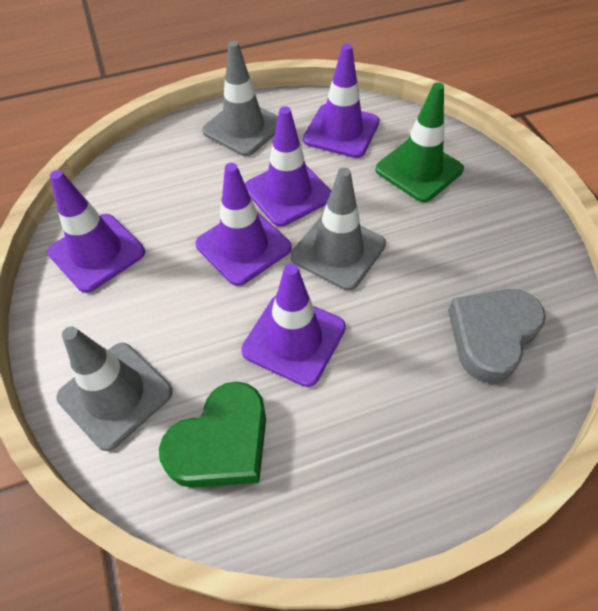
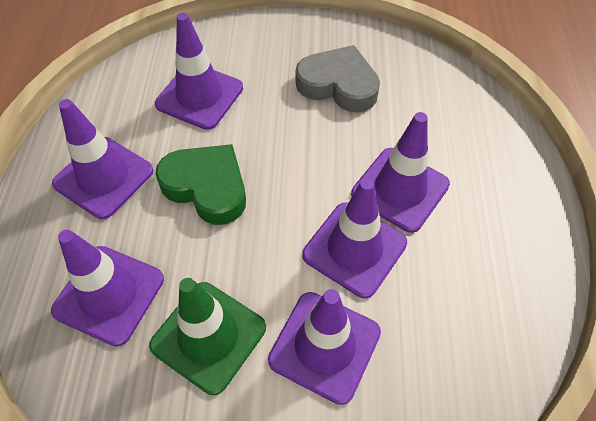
grey traffic cone: [56,327,173,451] [202,41,278,156] [291,167,386,290] = 3 -> none = 0
purple traffic cone: [48,170,145,293] [195,163,291,286] [241,263,346,387] [245,106,331,227] [303,44,380,158] = 5 -> [51,230,164,347] [52,99,153,219] [155,13,243,130] [268,289,381,405] [302,178,407,298] [351,112,450,233] = 6

